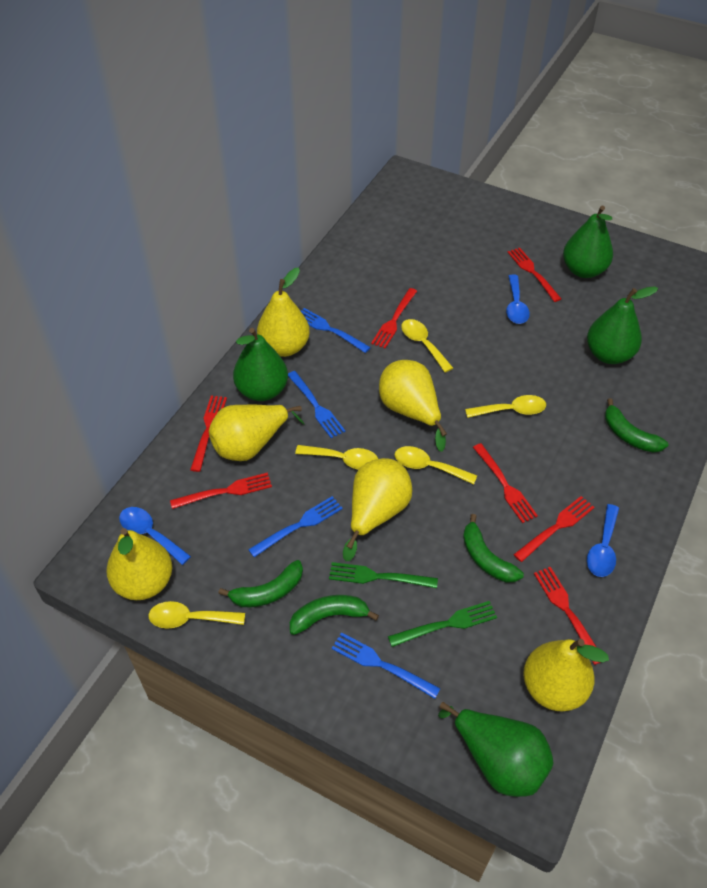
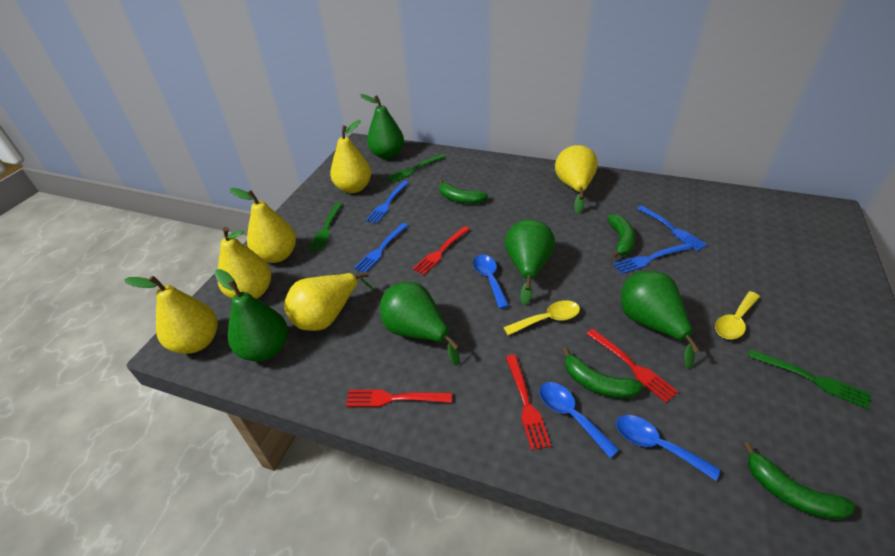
green fork: [329,562,438,588] [388,601,497,647] = 2 -> [308,202,342,251] [387,154,445,183] [748,349,871,409] = 3
green pear: [233,328,288,401] [438,702,554,797] [563,206,613,278] [587,286,658,364] = 4 -> [214,269,288,361] [360,94,404,159] [380,282,460,366] [505,219,555,305] [621,271,700,369] = 5
red fork: [170,473,272,509] [190,396,227,472] [371,288,417,348] [473,443,538,523] [507,248,561,302] [513,496,595,562] [534,567,601,665] = 7 -> [346,390,452,407] [412,226,470,275] [506,355,551,450] [586,329,678,403] = 4
yellow spoon: [148,601,245,629] [295,445,378,470] [395,446,477,484] [401,319,453,373] [465,395,546,418] = 5 -> [503,300,580,335] [715,291,760,339] = 2

